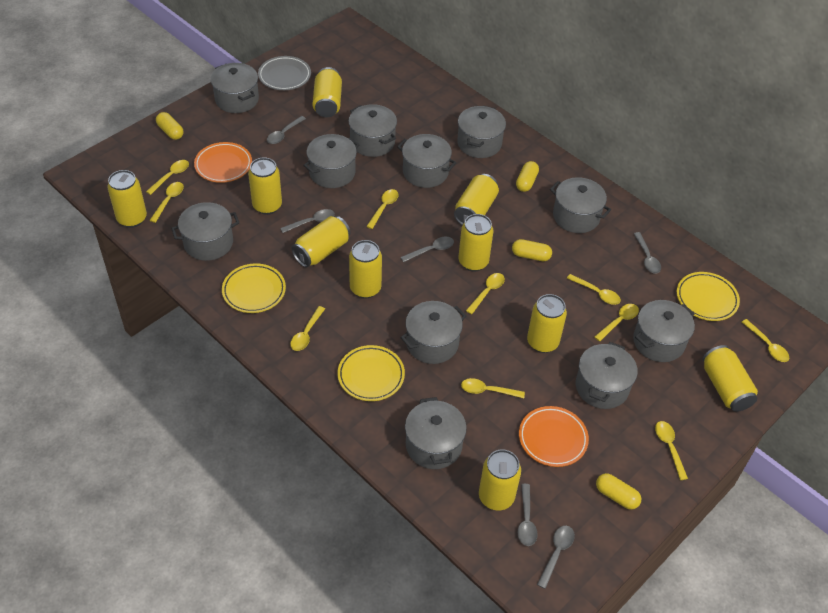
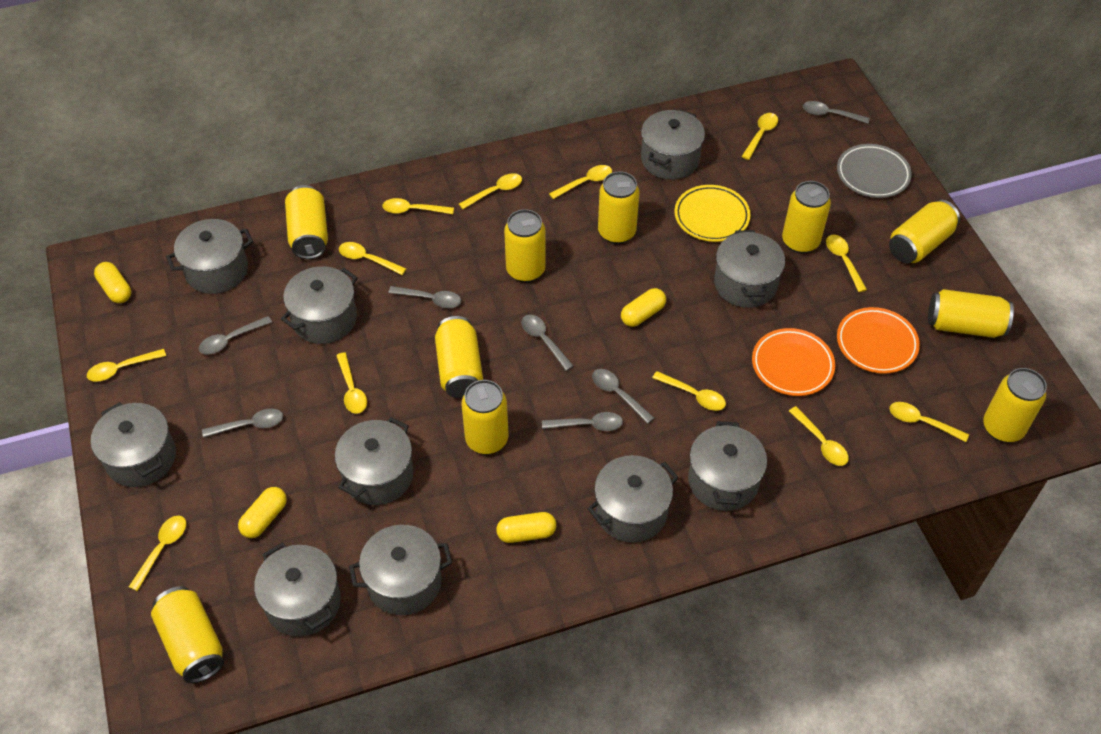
grey pot: [171,202,239,261] [211,63,259,113] [303,134,359,188] [348,104,397,157] [397,134,457,188] [401,301,466,364] [405,397,467,469] [457,106,506,158] [550,177,611,233] [576,342,638,409] [633,300,695,362] = 11 -> [91,402,176,487] [166,219,253,294] [254,543,341,637] [281,266,358,344] [335,417,413,505] [349,525,452,615] [587,455,679,543] [641,110,705,180] [688,421,767,511] [714,230,785,308] = 10
grey spoon: [267,116,306,144] [280,209,335,233] [400,237,454,262] [517,484,538,546] [537,526,575,589] [634,232,661,274] = 6 -> [199,316,272,354] [202,408,283,438] [388,286,461,308] [521,315,574,371] [542,412,623,431] [592,369,654,424] [803,101,870,124] = 7
yellow plate: [222,263,286,313] [338,345,405,401] [677,272,740,321] = 3 -> [674,185,751,242] = 1
yellow spoon: [146,160,189,195] [149,182,184,223] [290,306,325,351] [366,189,399,229] [461,378,525,398] [466,273,505,315] [567,274,621,305] [594,304,639,342] [655,421,688,480] [742,319,789,362] = 10 -> [87,349,166,382] [129,515,186,591] [336,352,367,414] [339,242,406,275] [382,198,454,214] [459,173,522,209] [549,165,612,199] [652,371,726,411] [742,113,778,160] [789,406,849,466] [826,235,867,292] [890,402,969,442] = 12

